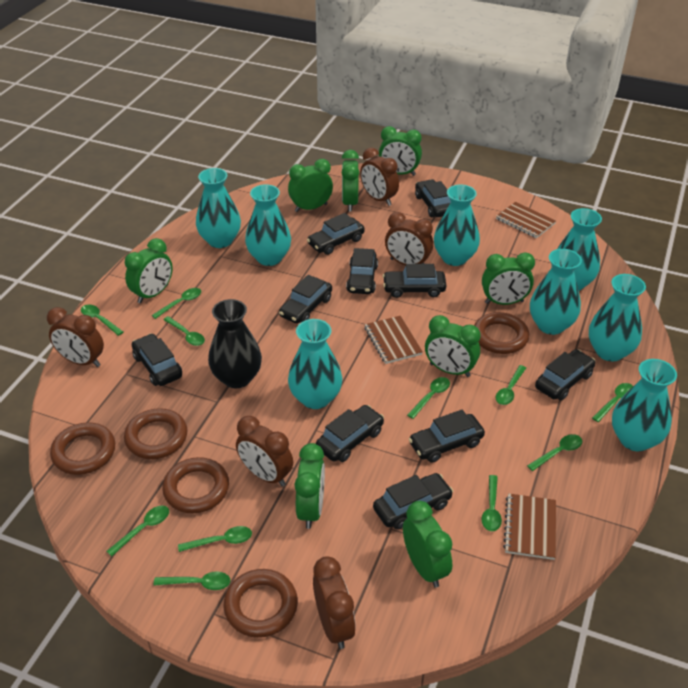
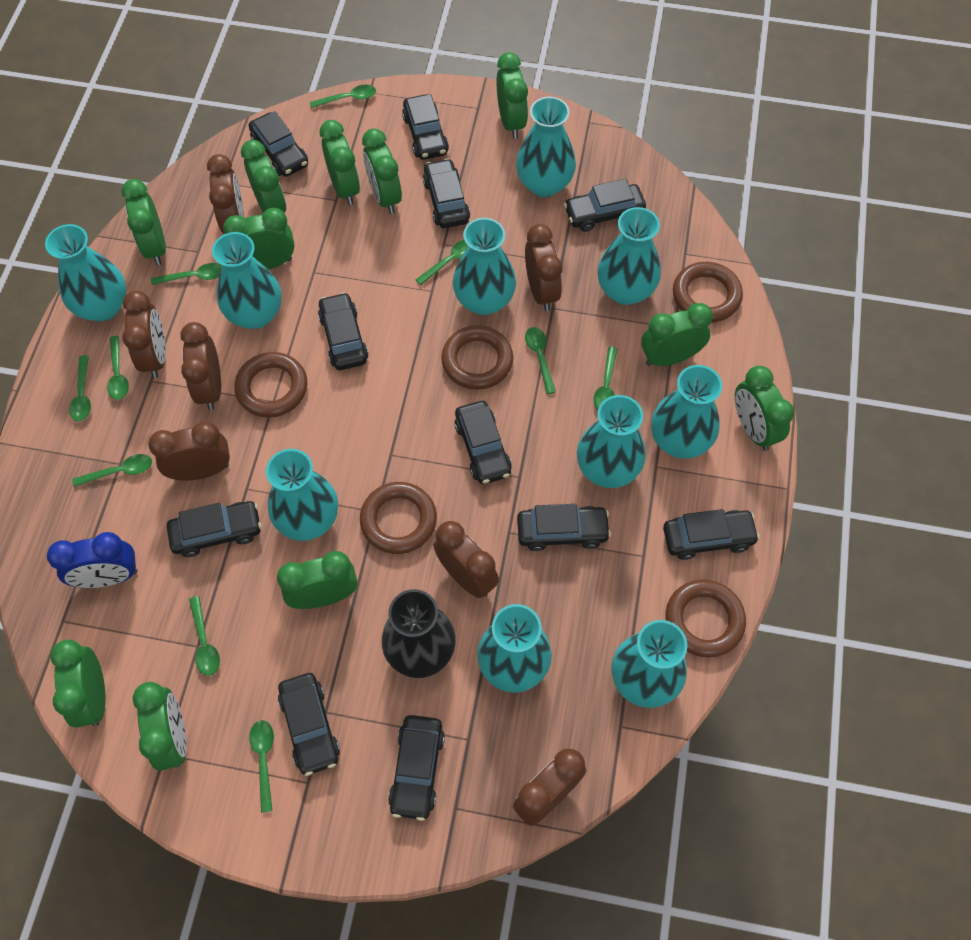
black car: [132,334,182,386] [279,275,332,324] [307,213,365,255] [316,405,384,462] [346,248,378,294] [373,473,453,530] [383,264,446,298] [409,410,485,463] [415,179,451,217] [535,349,595,400] = 10 -> [167,501,262,557] [249,111,308,177] [278,673,340,776] [318,292,369,370] [388,715,445,821] [402,94,449,160] [423,158,470,228] [454,401,512,484] [517,504,611,551] [564,179,646,232] [663,509,760,560] = 11
blue clock: none = 0 -> [47,532,137,588] = 1
brown clock: [47,307,104,367] [236,416,293,487] [313,556,356,649] [360,148,399,206] [385,212,433,265] = 5 -> [123,291,166,379] [149,421,230,481] [181,322,221,410] [207,154,244,234] [433,521,499,598] [513,749,587,826] [525,224,562,311] = 7
brown notebook: [364,316,423,364] [496,202,556,238] [503,493,556,560] = 3 -> none = 0
green clock: [125,238,173,303] [288,159,333,212] [295,443,325,529] [342,150,359,212] [379,126,422,176] [403,501,452,588] [425,315,481,377] [482,252,535,305] = 8 -> [50,640,106,728] [121,179,166,266] [132,682,187,771] [223,208,294,270] [241,140,286,213] [277,551,357,609] [320,120,360,205] [362,128,402,214] [496,52,528,139] [641,303,713,366] [735,366,794,451] = 11
green spoon: [81,305,123,336] [107,506,169,557] [152,288,201,319] [153,572,230,590] [163,316,205,346] [178,526,252,552] [407,377,450,419] [481,475,502,531] [496,365,526,405] [527,434,582,471] [592,383,633,422] = 11 -> [69,355,91,421] [72,454,152,487] [107,336,129,400] [151,263,222,285] [189,596,220,676] [249,720,274,813] [310,85,376,108] [416,240,468,285] [525,327,556,394] [593,347,617,409] = 10
turquoise vase: [196,168,241,248] [245,184,291,266] [288,319,342,409] [434,185,480,266] [530,249,582,335] [557,208,602,291] [589,274,646,362] [612,359,677,451] = 8 -> [45,224,126,321] [212,232,282,329] [266,449,338,541] [453,218,516,315] [477,604,552,693] [516,97,576,197] [577,395,646,488] [598,207,661,305] [611,620,688,708] [651,365,722,459] = 10

